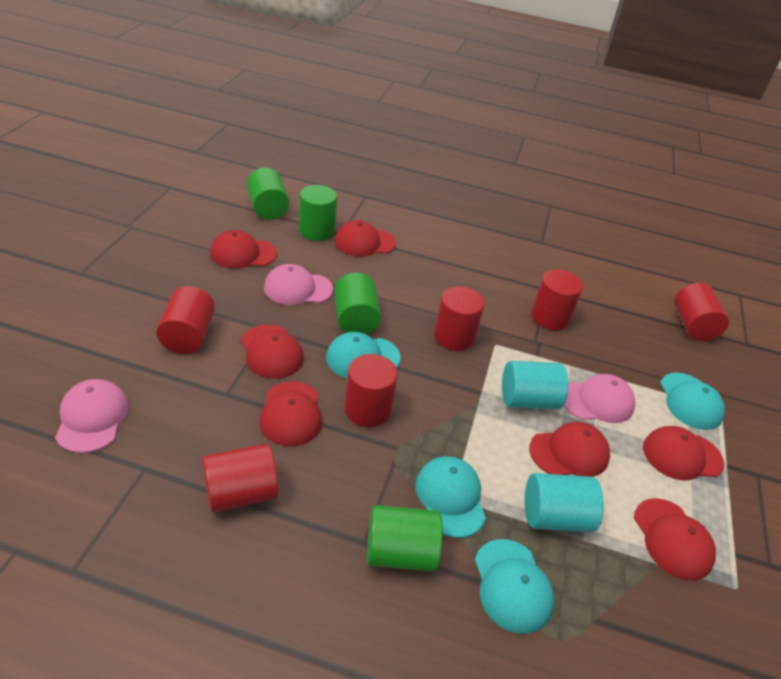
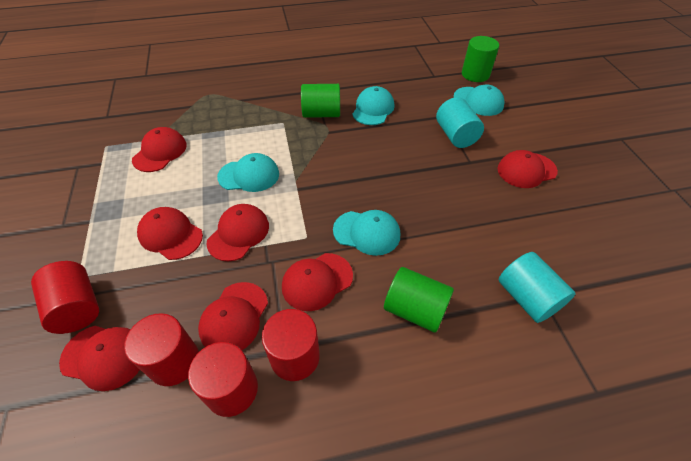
green cylinder: [247,168,289,220] [299,185,337,241] [334,273,381,334] [367,505,443,571] = 4 -> [301,84,340,118] [384,267,454,333] [462,36,499,82] = 3
pink cap: [55,379,129,453] [264,264,333,305] [564,374,635,423] = 3 -> none = 0
red cylinder: [156,286,215,354] [202,444,278,512] [344,354,398,427] [434,287,485,351] [531,269,583,330] [674,283,729,341] = 6 -> [31,261,99,334] [124,313,199,386] [188,342,258,417] [262,309,320,381] = 4

